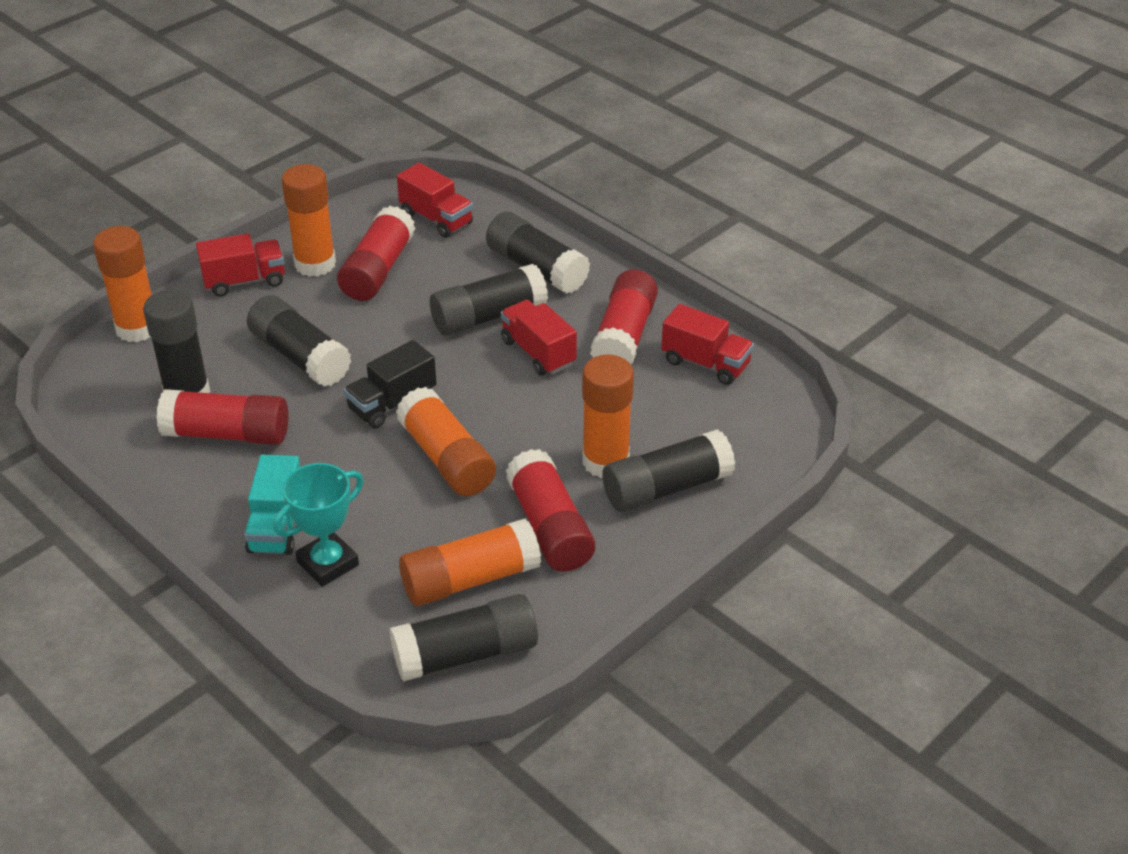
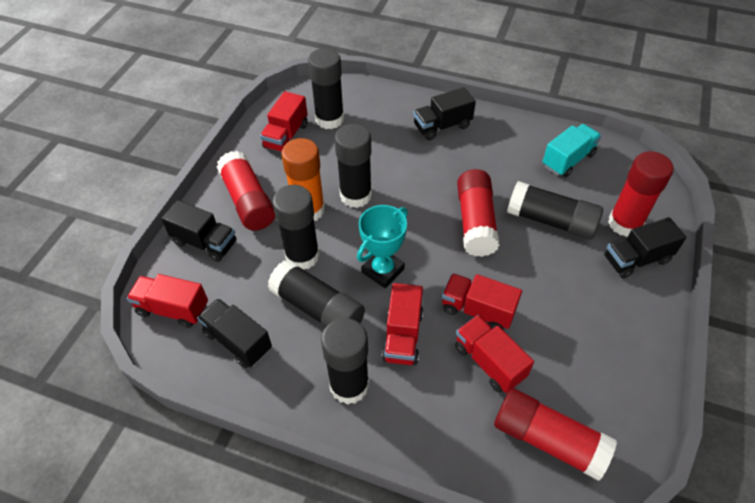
black truck: [344,340,437,429] = 1 -> [161,200,237,262] [197,298,272,368] [413,87,476,140] [604,217,686,278] = 4
orange glue stick: [93,226,152,342] [281,164,336,277] [396,387,496,496] [399,518,541,606] [582,355,634,478] = 5 -> [281,138,325,221] = 1
red truck: [196,233,285,297] [397,163,473,238] [501,300,577,376] [661,304,754,385] = 4 -> [127,274,208,328] [260,91,308,152] [382,283,423,365] [442,273,522,330] [455,315,534,393] = 5

